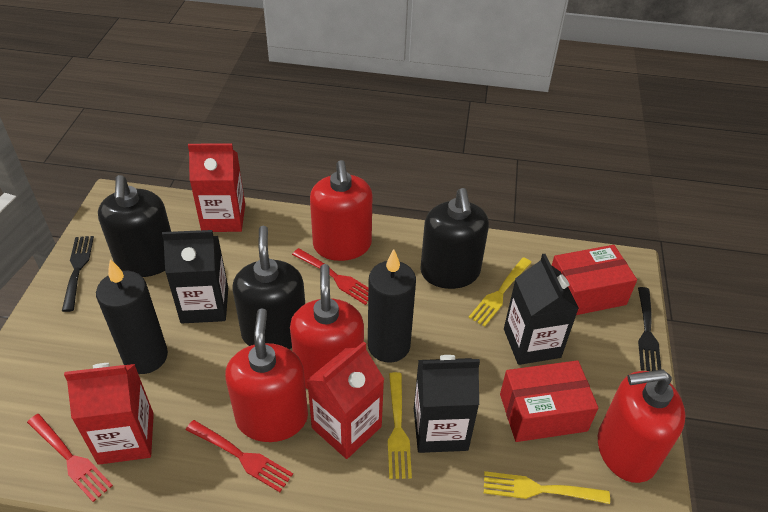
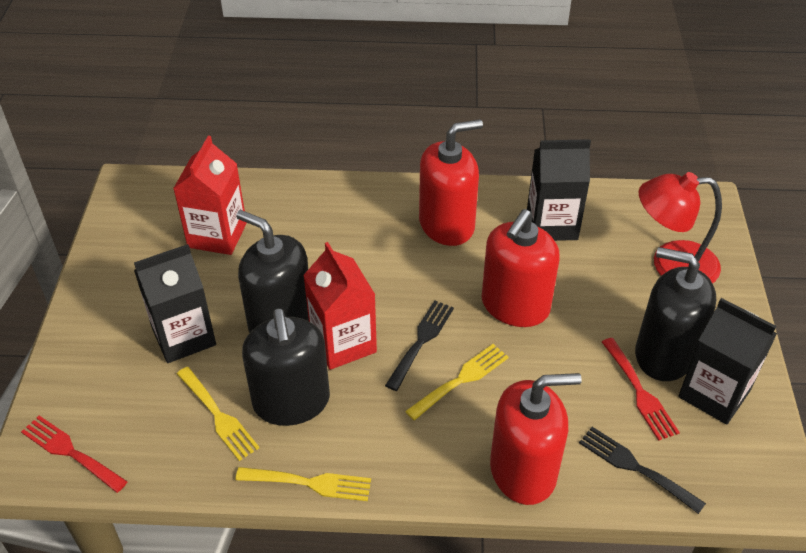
black candle: [96,259,168,374] [368,249,416,363] = 2 -> none = 0
red box: [500,360,598,442] [552,245,637,315] = 2 -> none = 0
red carton: [64,363,154,465] [188,144,245,232] [307,342,384,459] = 3 -> [173,136,247,255] [303,242,377,370] = 2
red fork: [27,414,113,502] [186,420,293,492] [292,248,368,305] = 3 -> [21,415,128,493] [602,338,680,441] = 2
red lamp: none = 0 -> [639,172,722,283] = 1
red soap dispenser: [225,308,308,442] [290,264,364,389] [310,160,372,261] [598,370,686,483] = 4 -> [419,119,483,246] [482,209,560,327] [490,373,582,505] = 3

